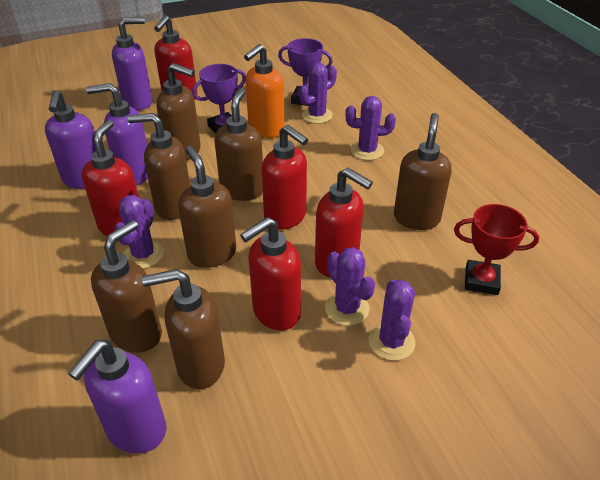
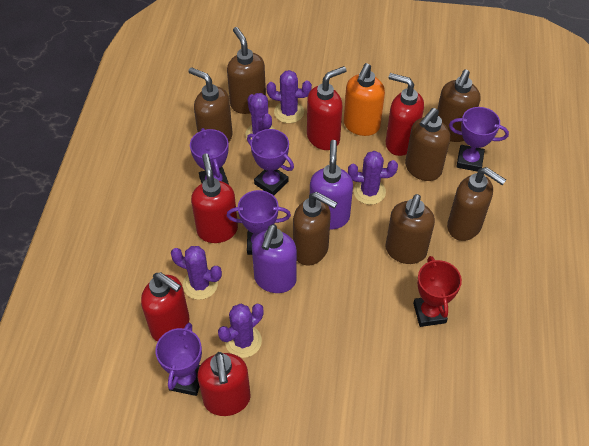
purple soap dispenser: [45,90,96,189] [68,340,166,454] [86,83,148,185] [112,17,153,110] = 4 -> [252,224,297,293] [310,140,353,229] = 2
purple trophy: [192,64,246,134] [278,38,333,106] = 2 -> [155,323,202,396] [190,128,229,185] [227,190,291,255] [247,129,294,196] [449,107,509,172] = 5

